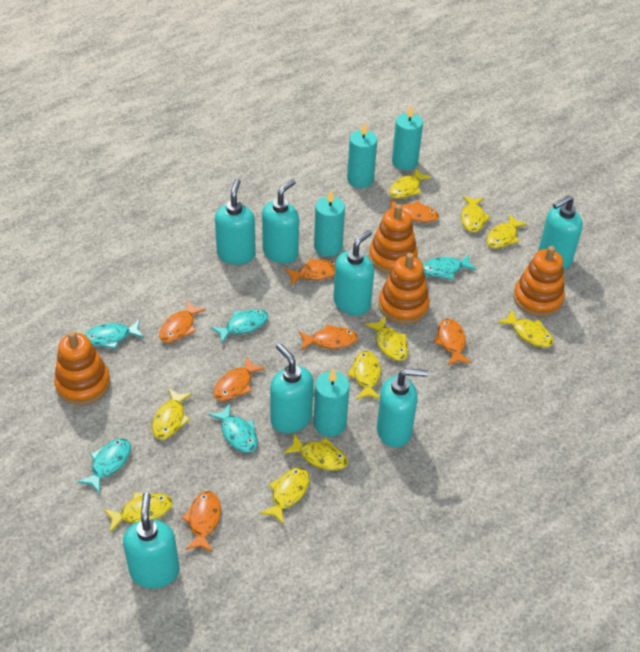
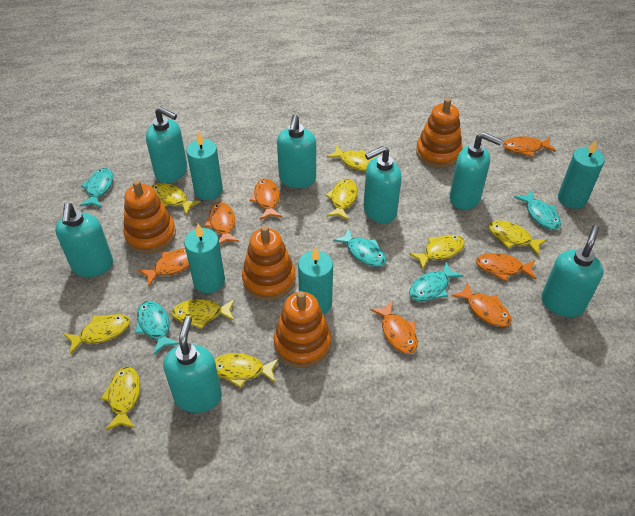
yellow fish: [104,492,173,532] [152,388,192,439] [260,467,309,525] [283,434,348,471] [347,351,381,399] [365,316,408,361] [389,168,432,199] [461,196,491,233] [487,214,528,249] [498,309,554,348] = 10 -> [64,314,130,355] [100,367,140,430] [152,183,201,215] [171,299,235,329] [215,353,279,388] [325,179,357,220] [326,145,374,171] [409,235,465,270] [488,220,547,256] = 9

